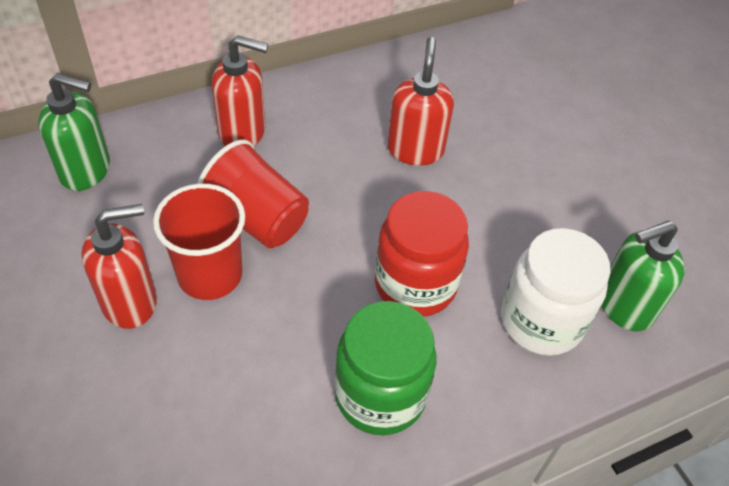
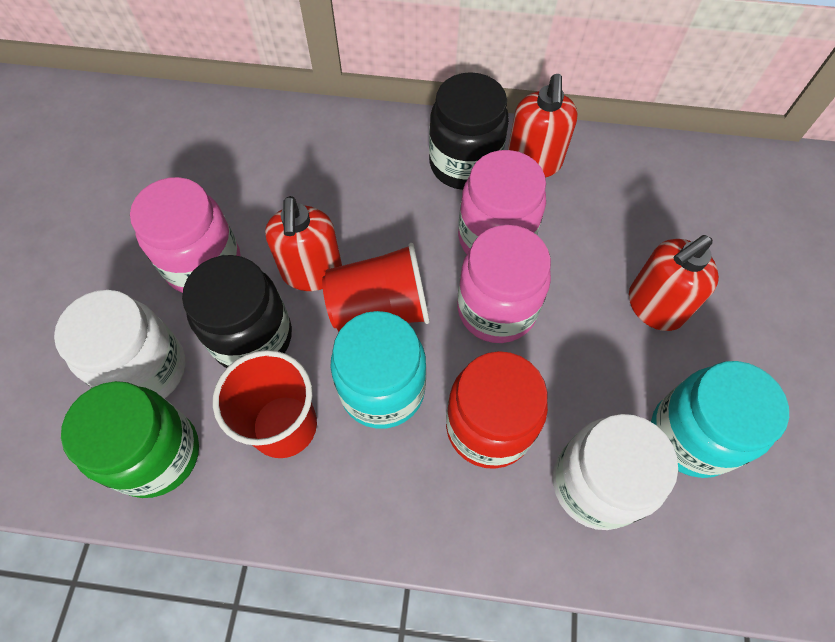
black jar: none = 0 -> [182,255,292,368] [429,72,509,190] = 2
green soap dispenser: [38,73,110,191] [601,221,685,331] = 2 -> none = 0
pink jar: none = 0 -> [130,177,241,293] [457,225,551,343] [458,150,546,254] = 3
turquoise jar: none = 0 -> [330,311,426,429] [651,361,789,478] = 2
white jar: [501,228,611,356] = 1 -> [54,290,185,398] [553,414,678,530] = 2

